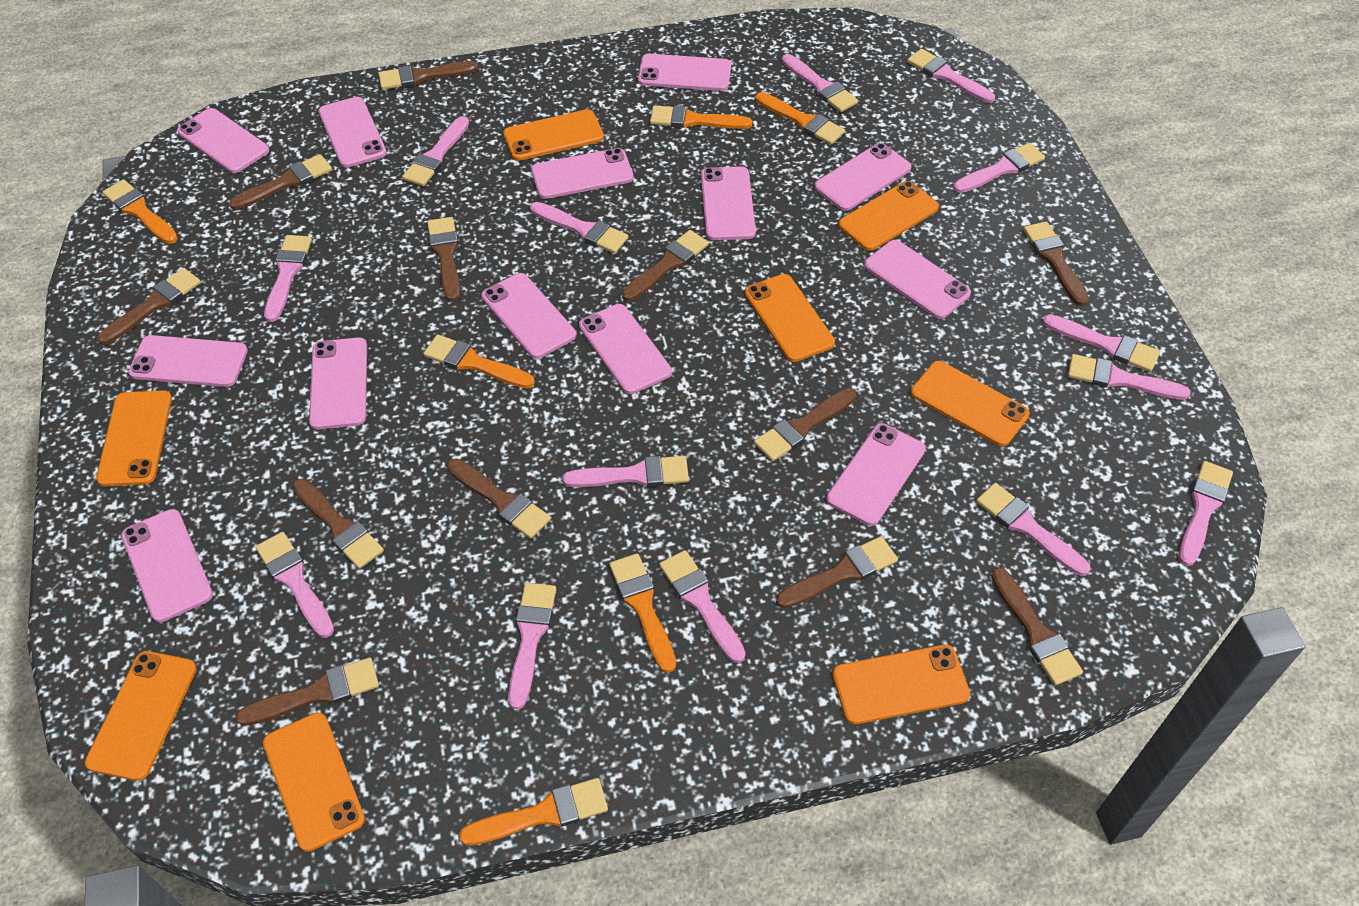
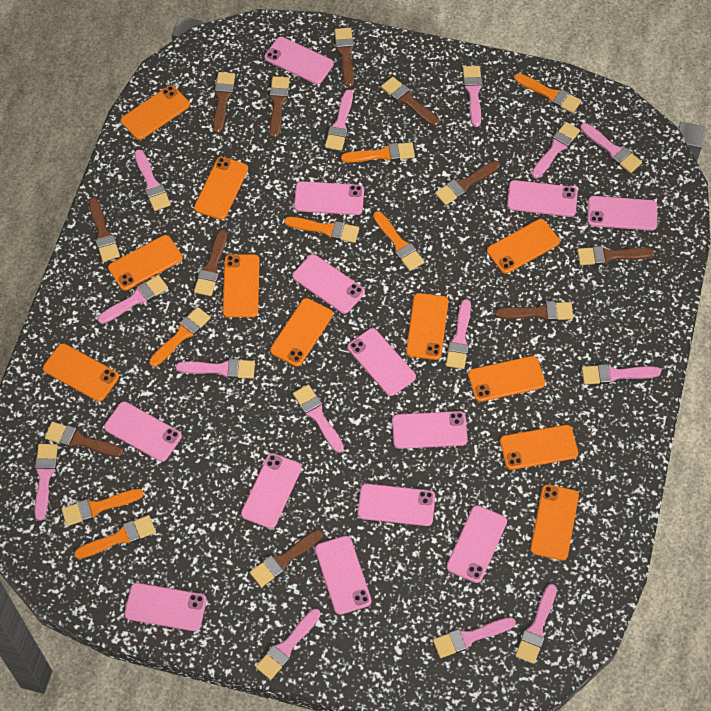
brown brush: [97,268,201,344] [229,154,332,210] [236,658,379,726] [293,479,384,569] [378,61,478,90] [427,217,460,302] [447,458,551,539] [622,230,709,301] [754,388,856,461] [776,536,898,608] [991,567,1083,686] [1023,222,1089,306] = 12 -> [45,422,124,457] [89,197,120,262] [194,230,227,296] [213,72,235,134] [250,530,323,587] [270,76,290,138] [334,28,354,87] [381,77,439,127] [435,161,500,205] [495,302,573,321] [577,246,654,265] = 11
orange brush: [103,179,178,244] [424,334,535,388] [459,778,608,845] [609,553,676,673] [650,105,752,129] [756,92,845,145] = 6 -> [62,489,144,526] [74,515,156,559] [149,307,211,367] [284,217,359,243] [341,142,415,163] [373,211,424,271] [514,73,581,113] = 7
orange phone: [85,651,197,781] [96,390,172,486] [263,712,365,852] [503,109,604,161] [745,274,835,362] [833,645,970,724] [838,181,939,251] [911,361,1030,446] = 8 -> [43,343,119,402] [108,235,183,291] [121,85,190,140] [194,157,248,220] [223,254,260,317] [270,298,333,366] [406,293,449,360] [468,356,545,402] [487,219,560,274] [500,425,578,470] [530,484,579,560] = 11

